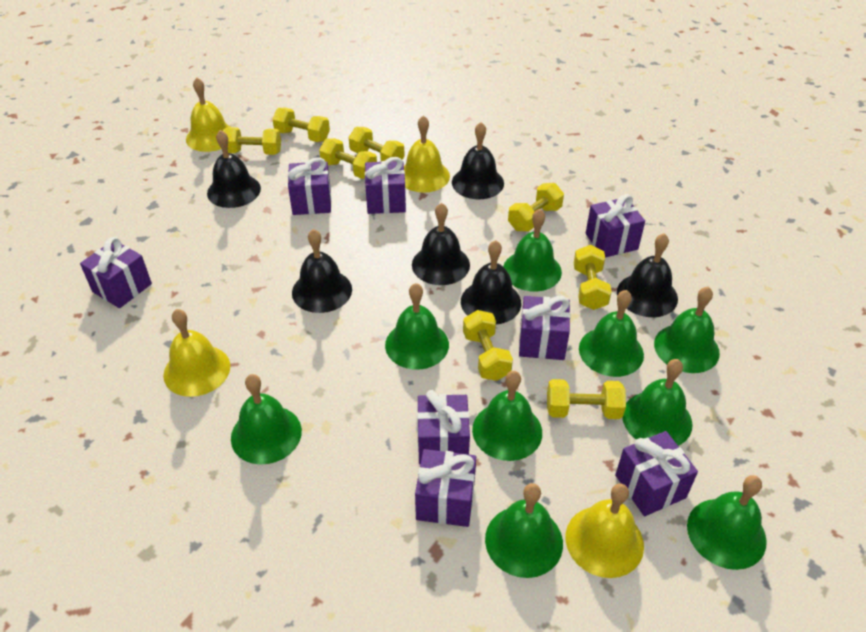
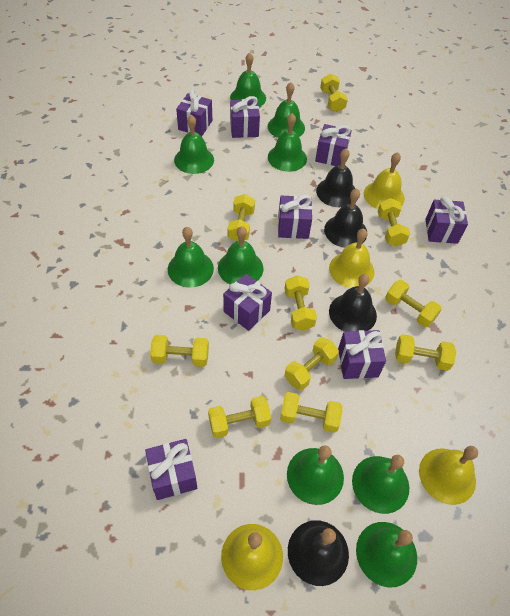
black bell: [207,130,261,208] [292,229,352,313] [412,203,470,285] [452,122,504,199] [461,240,521,324] [617,233,678,317] = 6 -> [288,520,349,586] [316,148,356,207] [324,188,367,248] [329,274,377,332] = 4
yellow dumbbell: [223,127,281,155] [272,108,330,142] [319,138,377,179] [349,127,405,161] [463,310,513,381] [508,183,564,232] [547,379,626,419] [574,245,612,310] = 8 -> [150,335,209,367] [208,396,271,438] [227,194,255,241] [280,392,342,433] [284,337,339,390] [285,276,317,331] [320,74,348,112] [378,198,410,247] [385,280,442,327] [395,334,456,371] = 10

